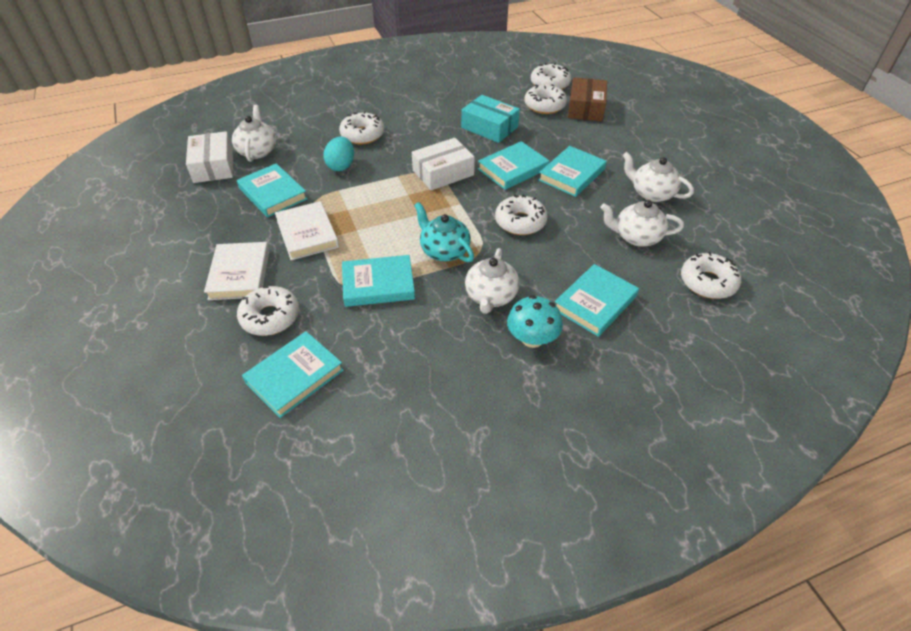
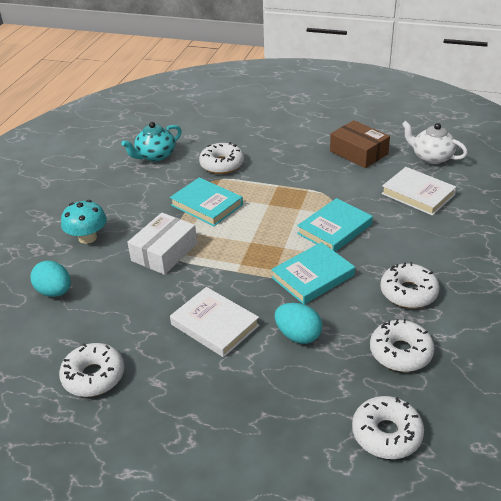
turquoise book: [237,163,308,218] [242,331,344,418] [342,255,415,307] [478,141,549,190] [538,146,607,197] [555,264,639,337] = 6 -> [170,177,243,226] [271,242,355,304] [297,198,373,252] = 3
turquoise box: [461,95,520,143] = 1 -> none = 0
turquoise egg: [323,136,354,171] = 1 -> [30,260,71,297] [275,303,322,344] = 2
white box: [186,131,233,183] [412,138,475,190] = 2 -> [127,213,197,275] = 1
white donut: [237,286,299,336] [339,111,384,144] [495,194,548,235] [525,84,567,114] [531,63,571,90] [681,252,741,299] = 6 -> [59,343,124,397] [199,142,244,174] [352,396,424,459] [370,319,435,372] [380,262,440,308] = 5
white teapot: [232,105,276,162] [465,248,519,314] [601,200,684,246] [623,152,694,202] = 4 -> [402,121,468,164] = 1

